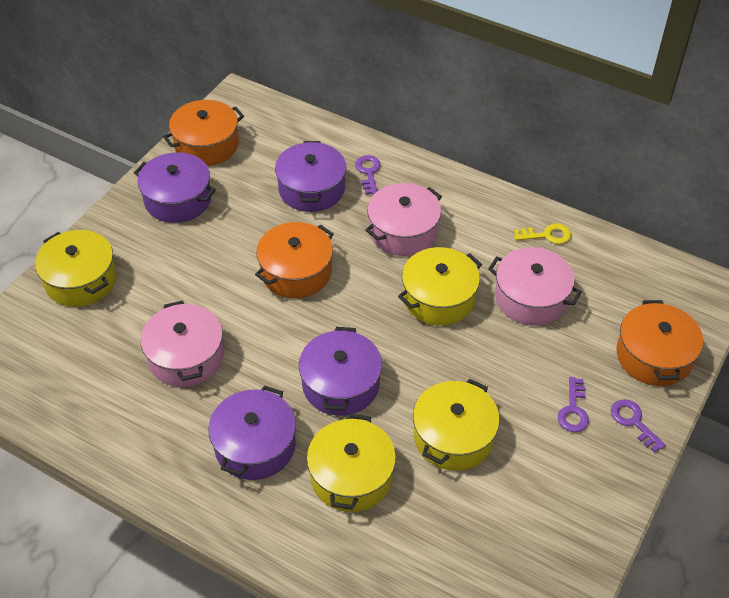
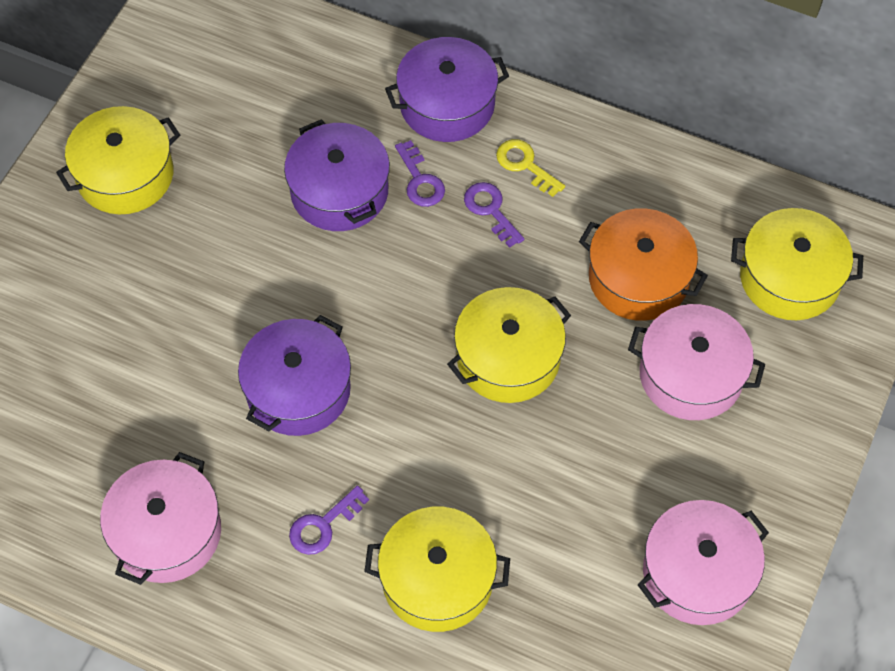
orange pot: [163,100,244,166] [255,222,334,298] [616,300,703,386] = 3 -> [579,208,708,321] = 1
purple pot: [134,152,216,223] [208,385,296,480] [275,141,346,212] [299,327,382,416] = 4 -> [238,315,351,436] [284,119,390,231] [385,37,509,142] = 3

